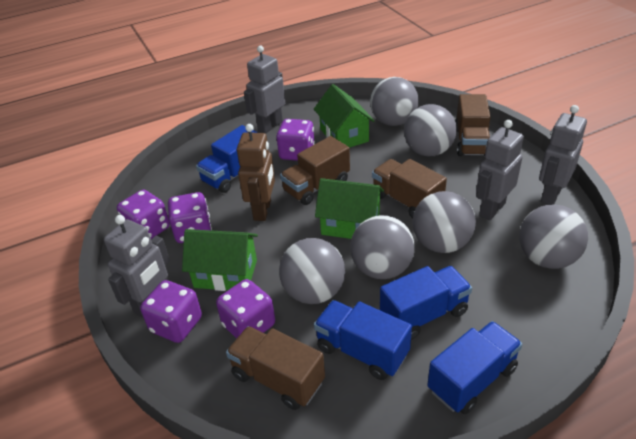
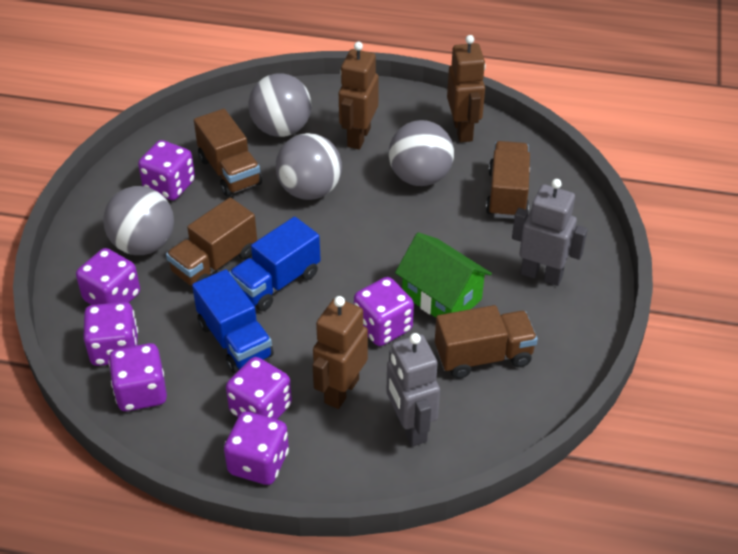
blue truck: [196,125,258,193] [314,300,412,380] [380,266,472,340] [427,321,522,414] = 4 -> [192,269,274,374] [229,217,321,311] = 2
brown robot: [237,124,275,221] = 1 -> [312,296,368,409] [339,42,379,150] [447,35,486,142] = 3
green house: [182,229,258,291] [314,84,375,148] [315,178,384,239] = 3 -> [395,232,492,317] = 1
grey ball: [279,238,345,304] [350,215,415,279] [370,77,419,126] [404,104,457,156] [412,191,476,253] [519,204,588,269] = 6 -> [103,186,174,255] [248,73,311,137] [276,133,342,200] [388,120,454,186] = 4
grey robot: [104,215,170,318] [244,46,285,134] [476,120,524,220] [539,105,587,205] = 4 -> [387,333,440,446] [512,179,588,286] = 2
purple dice: [117,190,170,239] [140,280,202,343] [168,192,212,243] [216,279,275,339] [276,119,315,161] = 5 -> [76,248,140,305] [83,302,138,366] [108,343,167,411] [138,140,195,200] [224,411,289,485] [226,357,292,419] [354,277,414,346] = 7

